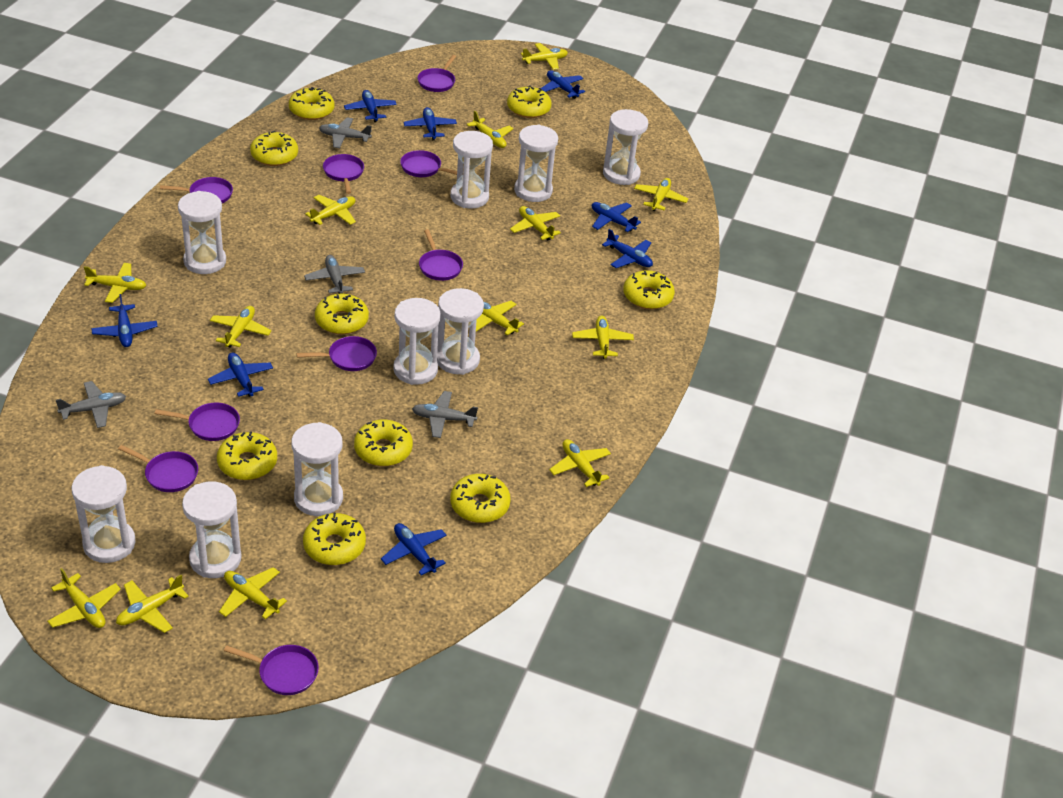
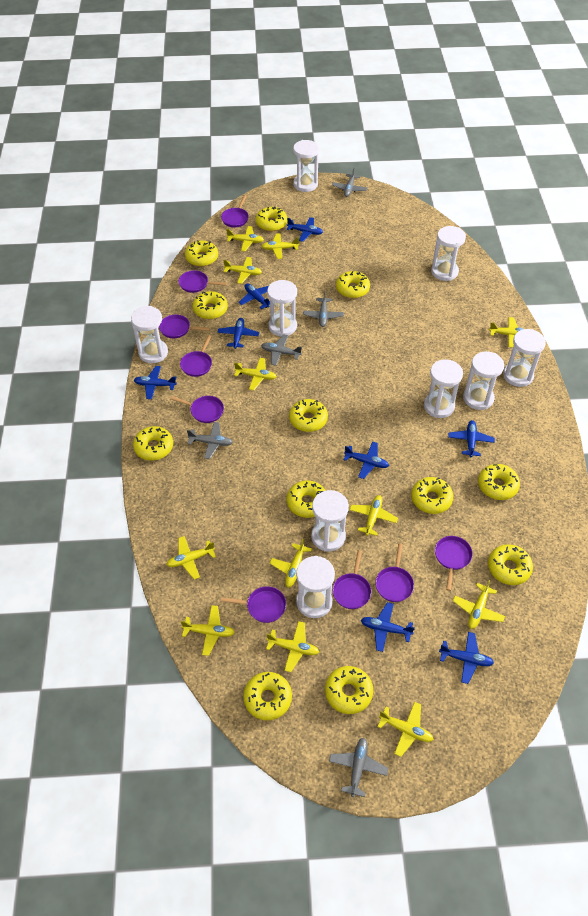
grey plane: [56,381,126,428] [304,255,365,294] [319,117,372,148] [412,391,478,438] = 4 -> [187,422,233,459] [261,335,302,366] [303,291,344,327] [329,738,388,797] [332,168,367,197] = 5
yellow donut: [217,431,277,480] [250,131,298,166] [289,87,334,120] [303,513,366,565] [315,293,369,334] [354,420,413,466] [450,474,511,523] [507,85,552,118] [623,270,675,309] = 9 -> [133,426,173,461] [185,240,218,267] [193,291,228,319] [243,672,292,720] [256,207,287,231] [287,481,326,518] [289,399,328,432] [325,666,373,714] [336,271,370,298] [411,477,453,514] [478,464,520,500] [488,544,533,585] = 12
yellow plane: [47,568,121,628] [84,263,147,303] [116,575,189,633] [210,306,271,348] [219,567,287,619] [305,195,356,225] [466,111,513,148] [476,301,524,336] [510,206,561,240] [521,43,568,70] [549,439,611,487] [572,316,634,359] [634,178,688,211] = 13 -> [166,536,216,579] [181,605,235,656] [223,257,262,284] [226,226,264,251] [234,358,277,390] [261,233,299,259] [266,621,319,672] [270,539,312,588] [349,495,398,536] [377,702,434,757] [453,580,505,629] [489,317,523,348] = 12

